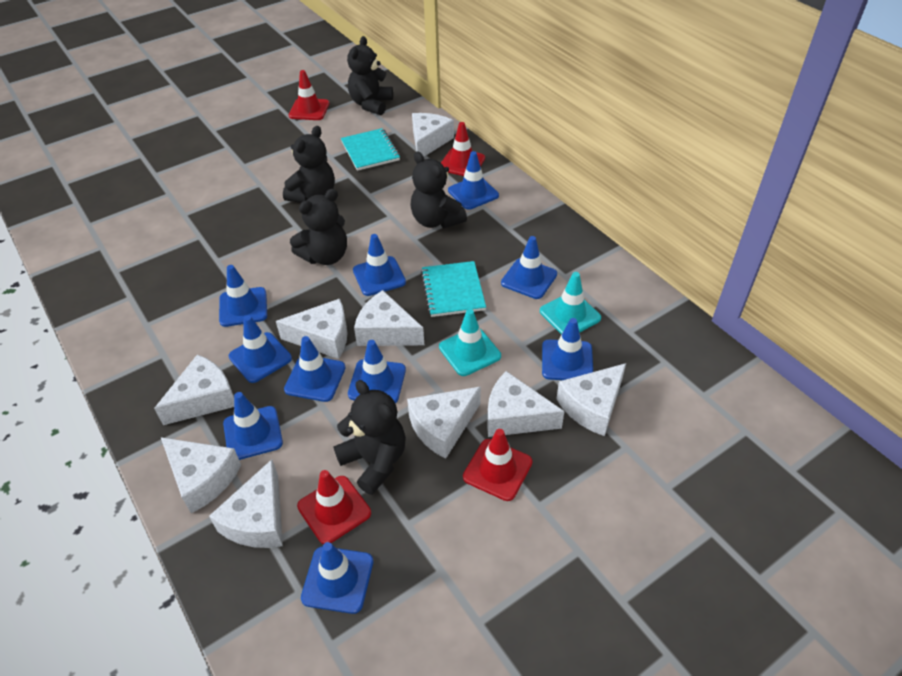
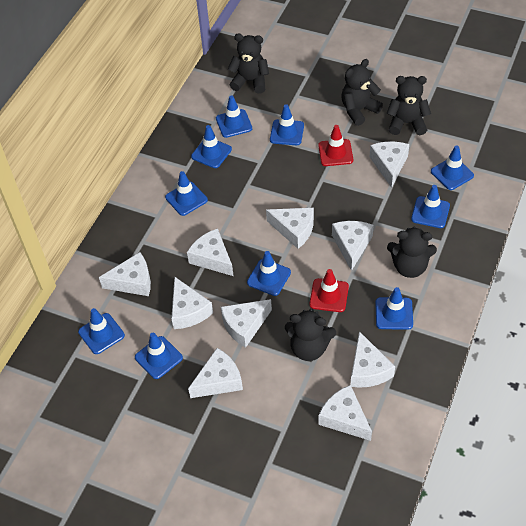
red traffic cone: [289,70,330,120] [297,470,371,544] [441,122,485,176] [463,429,533,501] = 4 -> [309,269,349,312] [318,125,353,166] = 2
turquoise notebook: [341,128,400,171] [421,261,486,317] = 2 -> none = 0
turquoise traffic cone: [439,309,501,376] [540,272,601,334] = 2 -> none = 0
white cheese: [154,354,234,425] [161,437,241,513] [209,459,283,548] [276,299,347,359] [354,290,424,346] [407,386,481,459] [412,113,454,157] [487,371,564,437] [556,363,626,436] = 9 -> [99,252,151,296] [171,277,213,329] [187,228,233,276] [188,348,243,398] [221,299,272,348] [266,208,314,249] [319,385,372,441] [332,221,374,271] [351,331,395,388] [370,141,409,188] = 10

